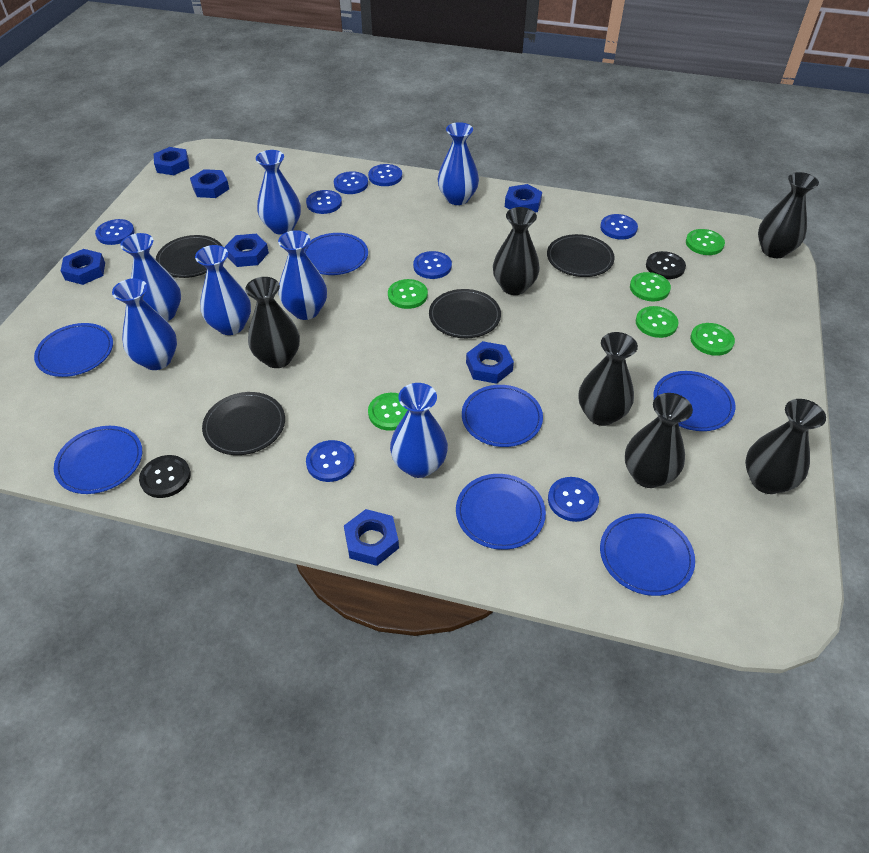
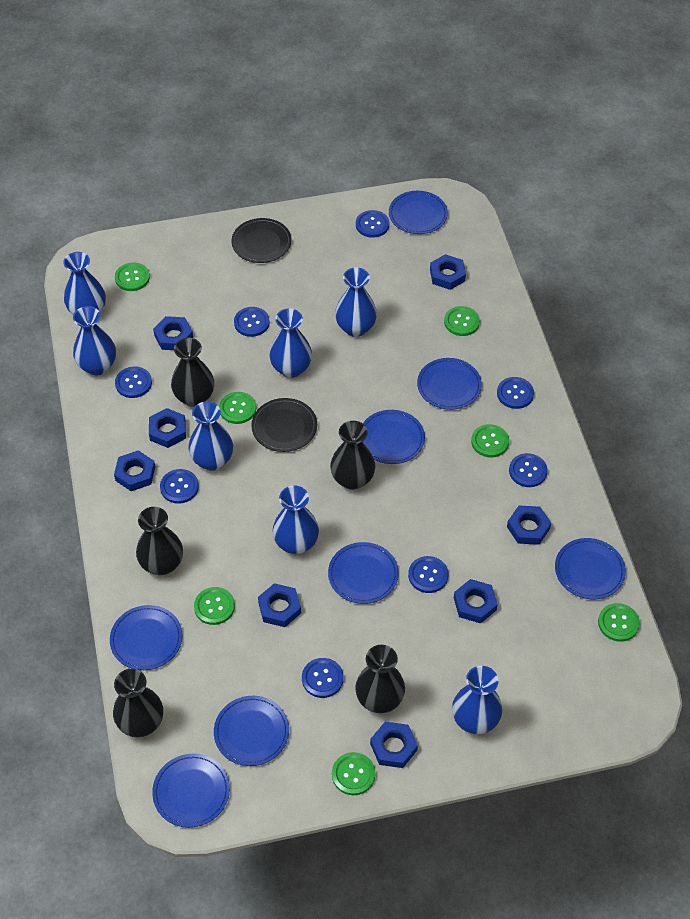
black button: [139,455,191,498] [646,251,686,279] = 2 -> none = 0
black plate: [156,235,222,278] [202,392,285,455] [429,289,501,338] [547,234,615,277] = 4 -> [231,218,292,263] [251,398,317,452] = 2
black vase: [245,277,300,368] [493,207,540,295] [579,332,638,426] [625,393,693,488] [745,399,826,494] [758,172,819,258] = 6 -> [113,669,163,737] [136,507,183,575] [171,338,214,407] [330,421,375,490] [355,645,405,713] = 5
blue nut: [61,249,105,285] [154,147,189,175] [190,169,229,198] [224,234,269,267] [344,509,399,566] [466,341,514,384] [505,184,542,212] = 7 -> [114,450,155,491] [149,408,186,448] [153,316,193,350] [258,583,301,627] [370,722,418,768] [430,254,466,290] [454,579,498,623] [507,506,551,545] = 8
blue plate: [34,323,113,377] [54,426,142,494] [304,233,368,275] [456,474,546,550] [462,385,543,447] [600,513,695,596] [653,371,735,431] = 7 -> [110,605,183,670] [152,753,230,828] [214,696,289,766] [328,542,399,604] [362,410,425,464] [389,191,448,234] [417,358,482,410] [555,538,626,599] = 8
green button: [368,393,407,431] [388,279,428,309] [630,272,671,301] [636,306,679,338] [686,229,725,255] [690,323,735,356] = 6 -> [115,262,150,291] [194,587,235,625] [219,392,256,424] [332,752,375,795] [444,306,480,336] [471,424,509,458] [598,603,640,642] = 7

